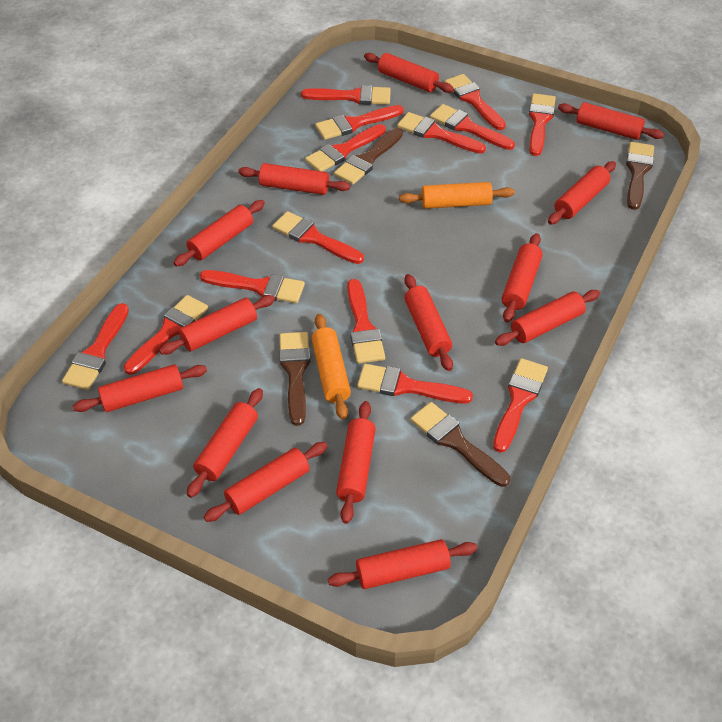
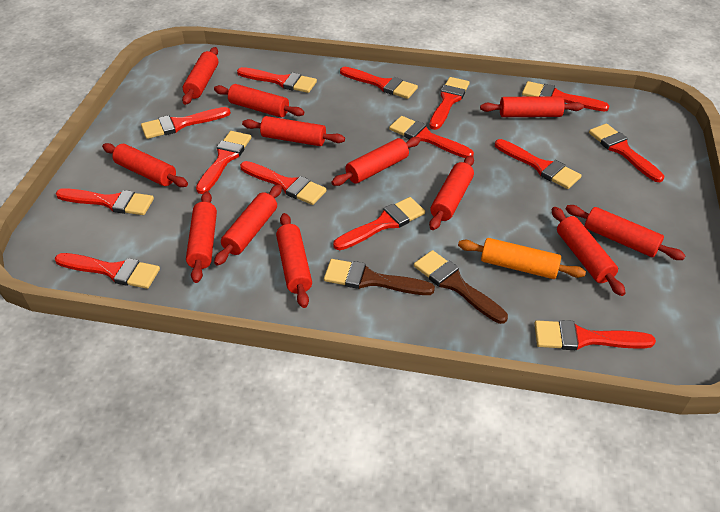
brown brush: [279,332,310,426] [334,128,403,185] [411,402,510,487] [626,142,654,210] = 4 -> [324,259,435,295] [414,250,508,324] = 2
orange rolling pin: [311,314,351,420] [399,182,515,209] = 2 -> [458,238,586,279] = 1
red rolling pin: [73,364,207,412] [159,295,275,355] [174,200,265,267] [187,388,263,498] [204,442,328,522] [238,163,350,195] [328,539,477,589] [336,401,376,524] [364,53,454,93] [404,274,453,371] [495,290,600,346] [502,233,543,322] [548,161,616,225] [558,102,664,140] = 14 -> [102,143,188,187] [182,47,218,105] [186,191,217,283] [214,84,304,118] [214,185,282,266] [242,116,345,146] [276,213,312,308] [332,137,421,186] [429,155,474,230] [480,96,584,117] [552,207,626,296] [566,205,686,260] = 12

